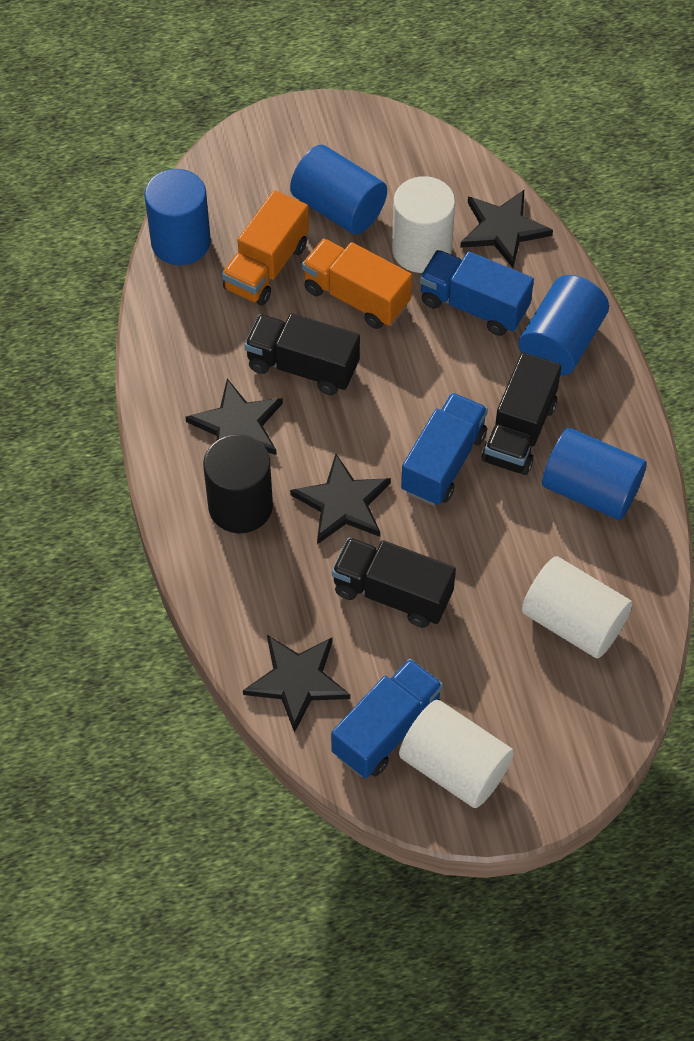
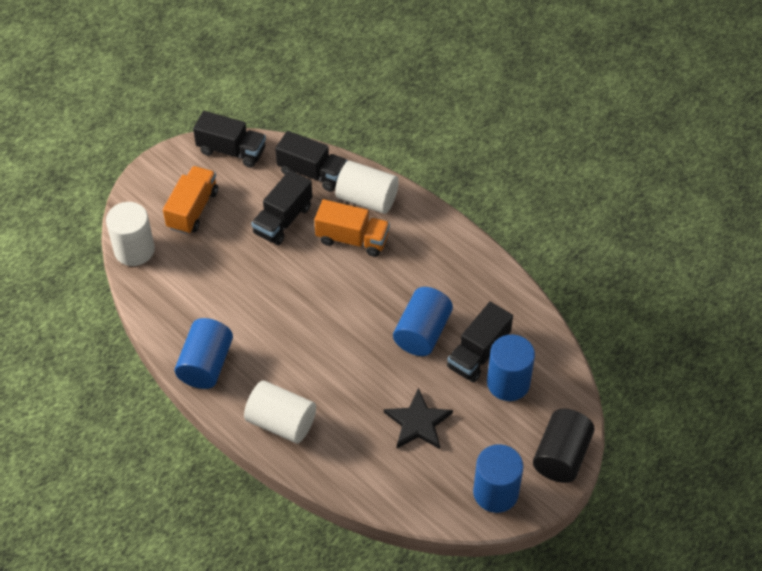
black star: [185,379,283,455] [243,635,350,733] [290,454,391,544] [460,190,553,268] = 4 -> [384,388,453,449] = 1
black truck: [244,313,360,395] [332,538,456,628] [482,352,562,475] = 3 -> [193,111,266,168] [251,170,312,245] [275,131,348,192] [447,302,513,382] = 4
blue truck: [331,659,443,778] [401,393,488,506] [420,250,534,336] = 3 -> none = 0

